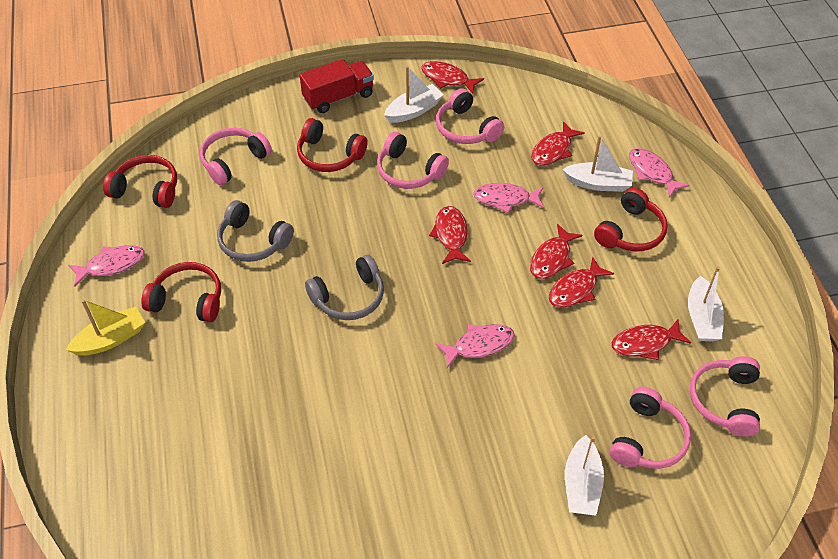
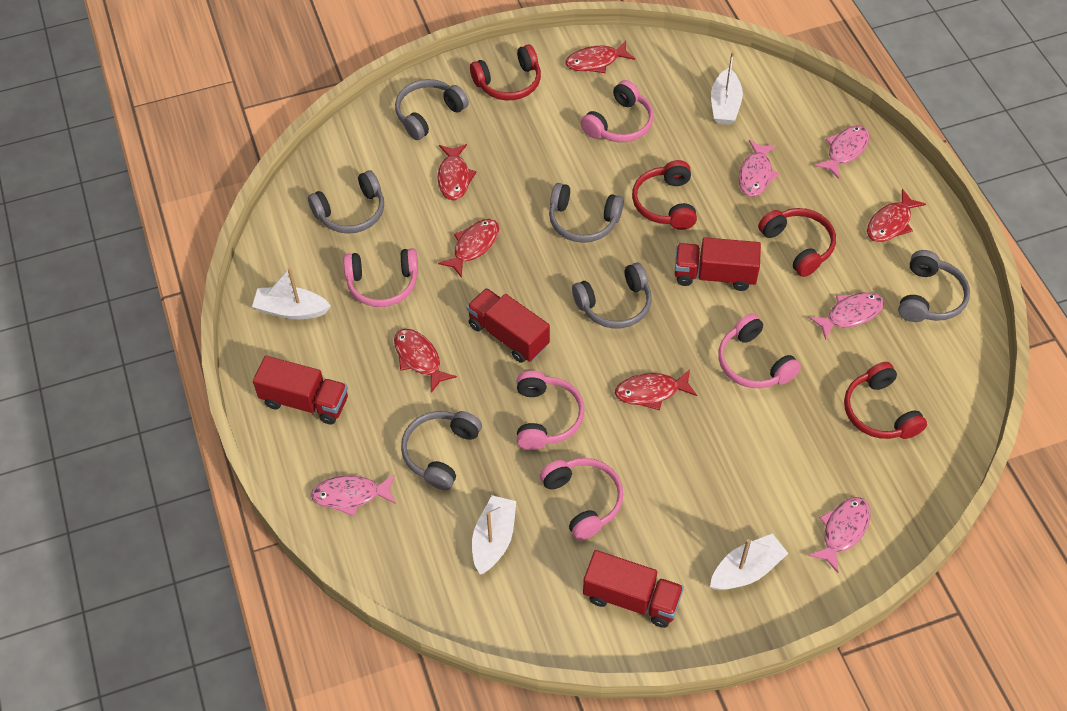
grey headphones: [217,200,294,262] [305,255,384,320] = 2 -> [308,170,384,234] [395,79,469,140] [401,411,482,490] [549,183,624,243] [572,263,652,328] [898,250,970,322] = 6
pink fish: [68,245,145,286] [435,324,515,368] [473,183,544,213] [629,148,690,198] = 4 -> [311,474,396,517] [738,140,779,197] [808,497,871,573] [809,292,884,340] [814,125,869,179] = 5
red truck: [300,59,374,113] = 1 -> [253,356,348,425] [467,288,550,363] [583,550,684,628] [675,237,761,291] = 4
yellow boat: [66,299,145,356] = 1 -> none = 0

